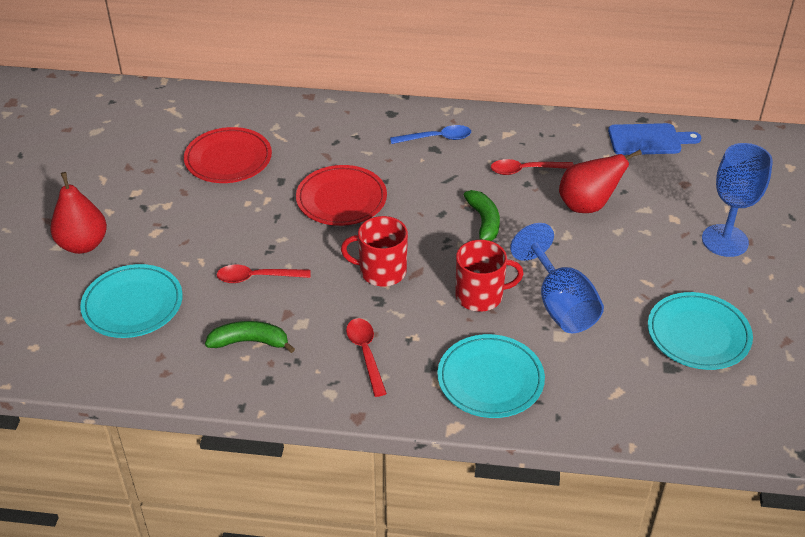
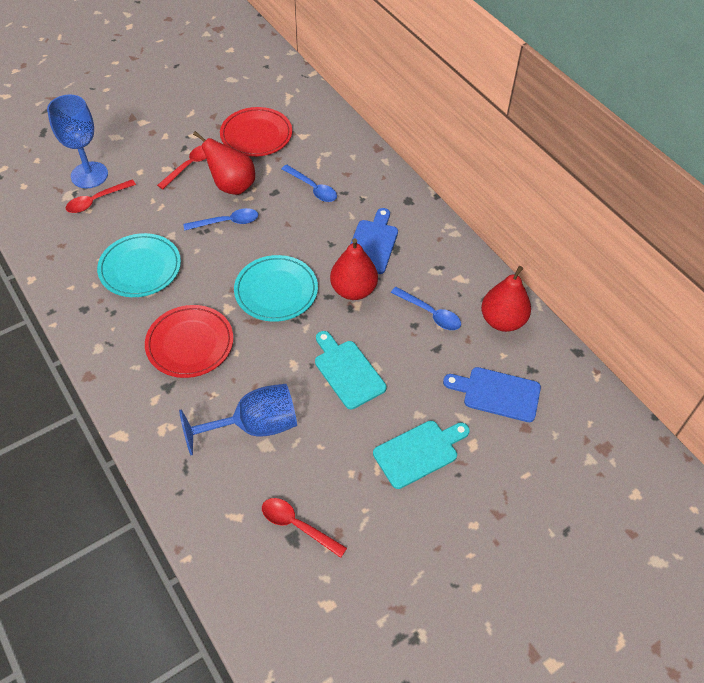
blue cutting board: [608,123,701,155] = 1 -> [351,208,398,274] [443,367,541,422] = 2
blue spoon: [390,125,471,144] = 1 -> [183,208,258,231] [281,165,337,202] [391,287,461,330] = 3
green banana: [205,321,295,353] [464,190,500,241] = 2 -> none = 0
red mug: [341,216,408,287] [456,240,524,312] = 2 -> none = 0
red pear: [50,172,107,254] [559,150,642,213] = 2 -> [193,131,255,195] [330,238,378,300] [481,266,531,332] = 3
turquoise cutting board: none = 0 -> [315,331,386,409] [373,421,470,489] = 2
turquoise plate: [80,264,183,338] [437,334,545,418] [648,292,753,370] = 3 -> [97,233,181,297] [234,255,318,322] = 2

